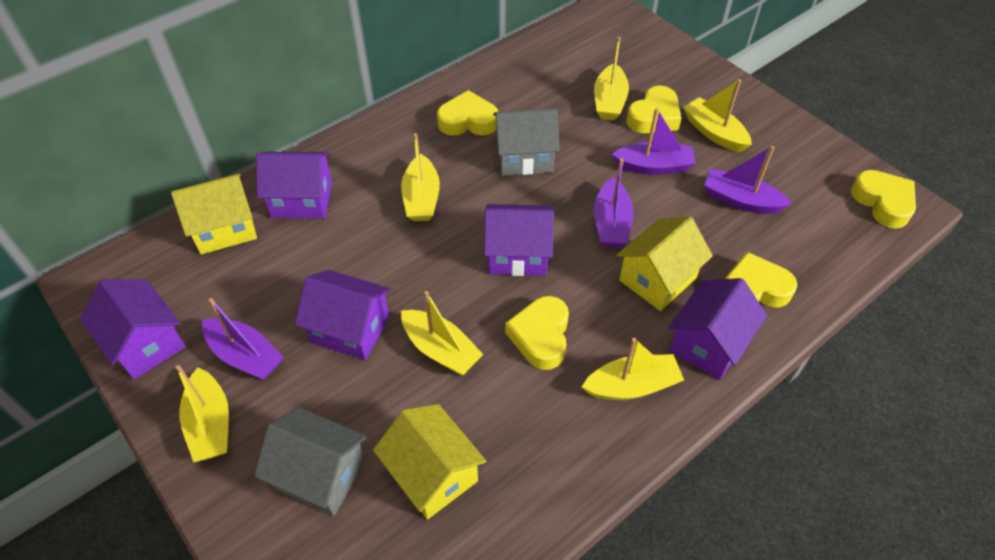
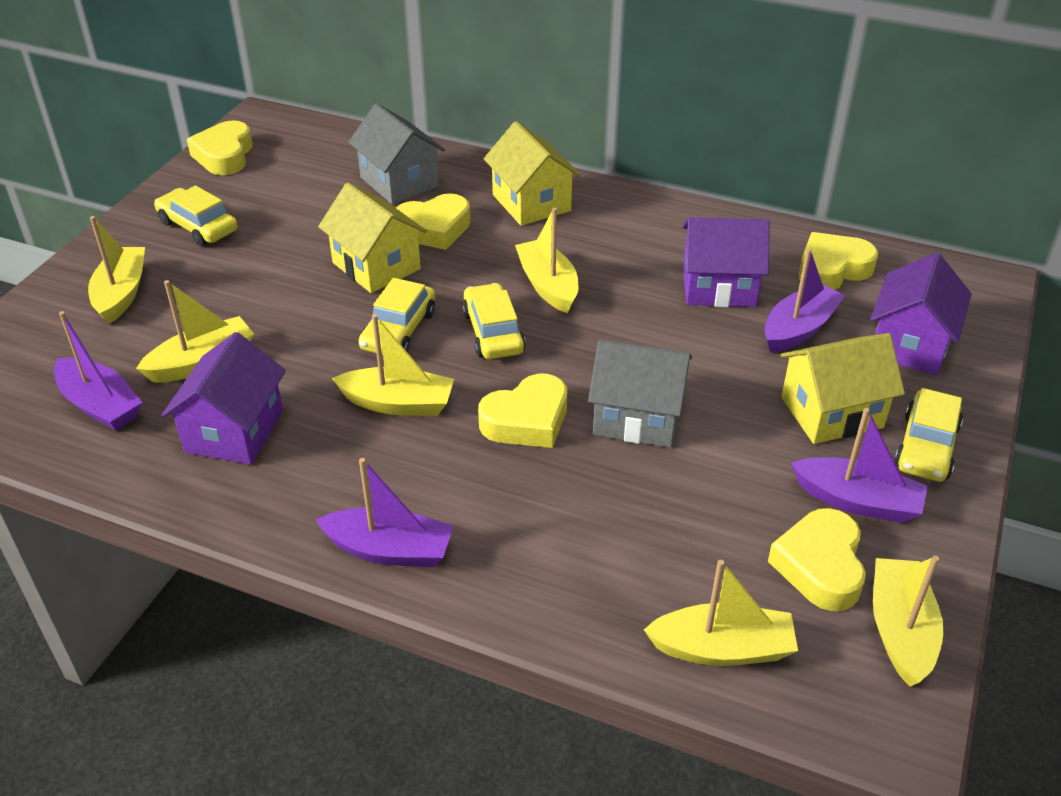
purple house: [80,279,186,379] [256,152,332,218] [295,270,391,360] [484,204,554,276] [669,278,767,380] = 5 -> [162,332,286,465] [682,217,770,307] [870,253,972,375] = 3
yellow car: none = 0 -> [154,186,237,246] [359,278,435,355] [462,283,526,359] [894,388,963,482] = 4

